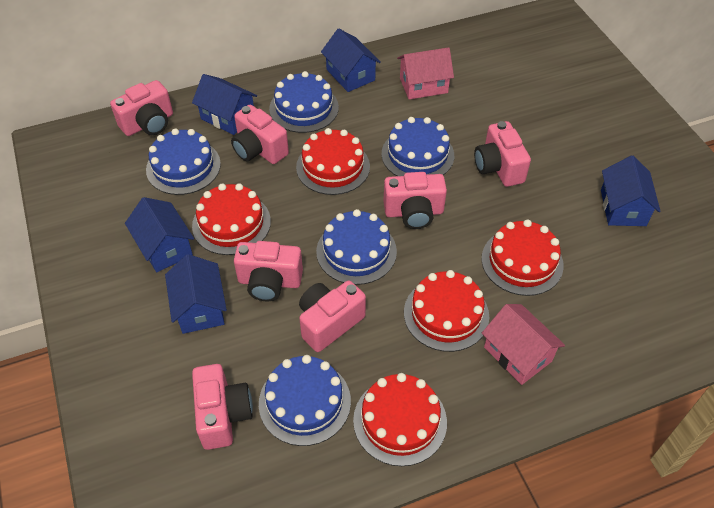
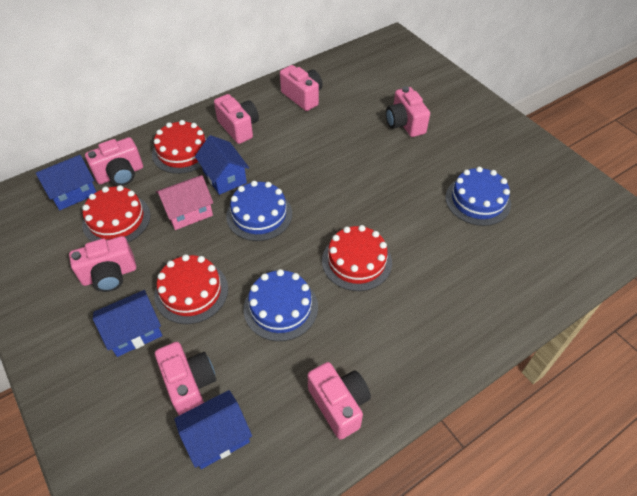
blue cake: [146,129,221,195] [259,355,351,446] [269,71,339,133] [316,209,397,285] [381,117,454,176] = 5 -> [226,181,292,241] [244,269,318,341] [445,167,511,226] = 3
blue house: [125,197,194,272] [165,254,227,334] [192,74,257,135] [321,28,381,92] [601,155,661,226] = 5 -> [36,155,96,210] [93,290,162,357] [174,390,252,469] [195,135,249,195] = 4
pink house: [397,47,454,99] [482,304,565,385] = 2 -> [156,175,213,230] = 1
red cake: [192,183,271,255] [296,128,370,195] [353,373,447,466] [404,270,489,352] [482,219,564,296] = 5 -> [82,185,151,242] [152,120,207,174] [154,254,228,324] [322,225,392,291] = 4

